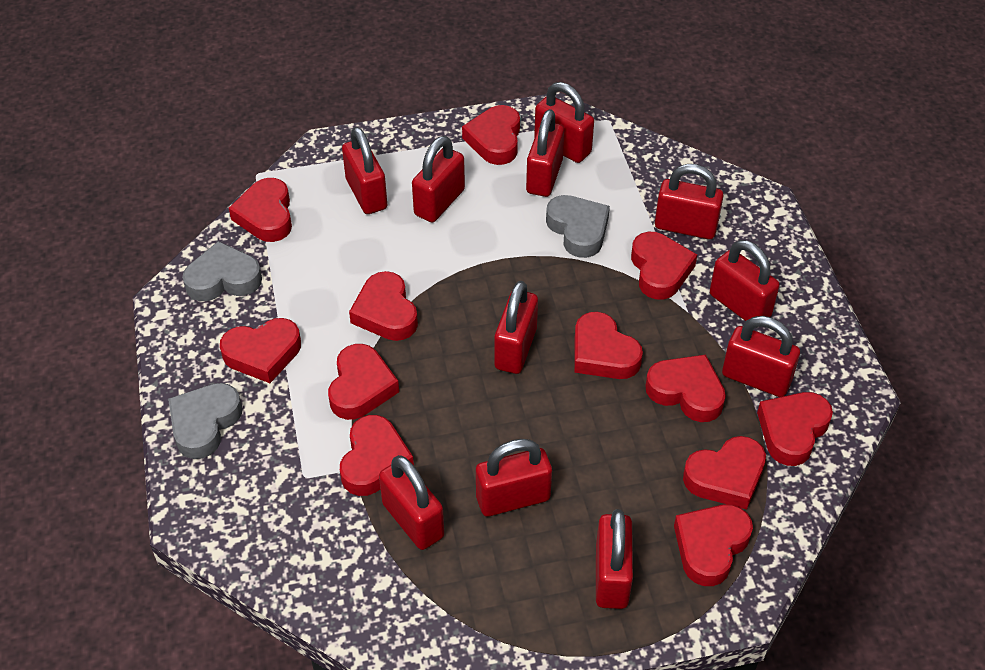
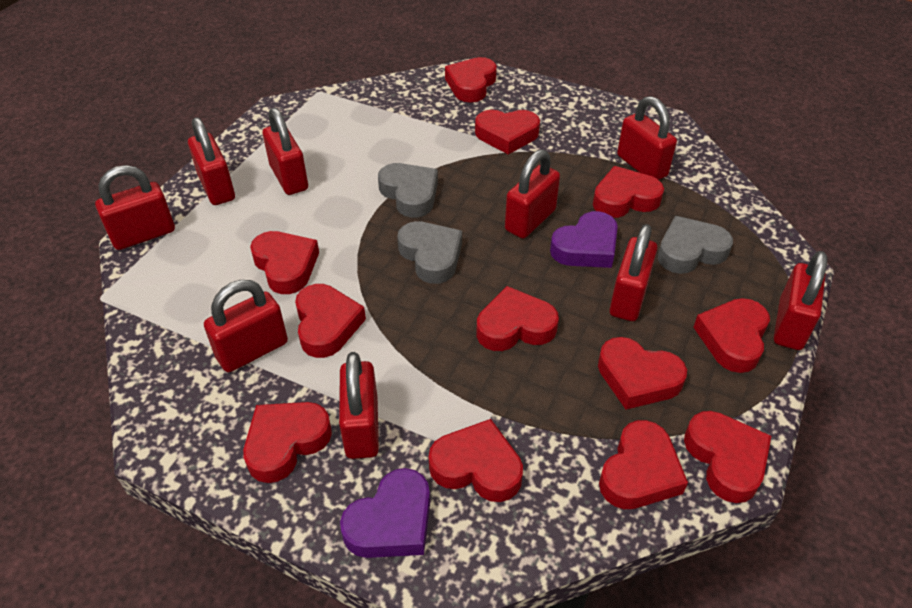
purple heart: none = 0 -> [340,468,430,558] [550,211,618,268] = 2
red padlock: [342,127,387,214] [379,455,444,550] [412,136,465,222] [476,439,552,517] [494,281,538,374] [526,109,564,197] [534,82,594,163] [596,509,633,609] [655,164,724,239] [710,240,780,321] [722,316,800,397] = 11 -> [95,165,175,250] [188,117,235,205] [204,280,288,372] [263,108,308,195] [339,352,379,459] [505,149,560,238] [610,224,658,321] [617,96,677,180] [774,251,827,350] = 9

